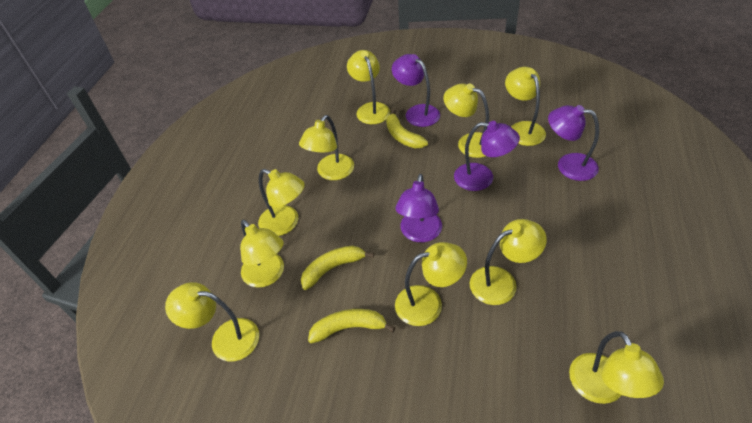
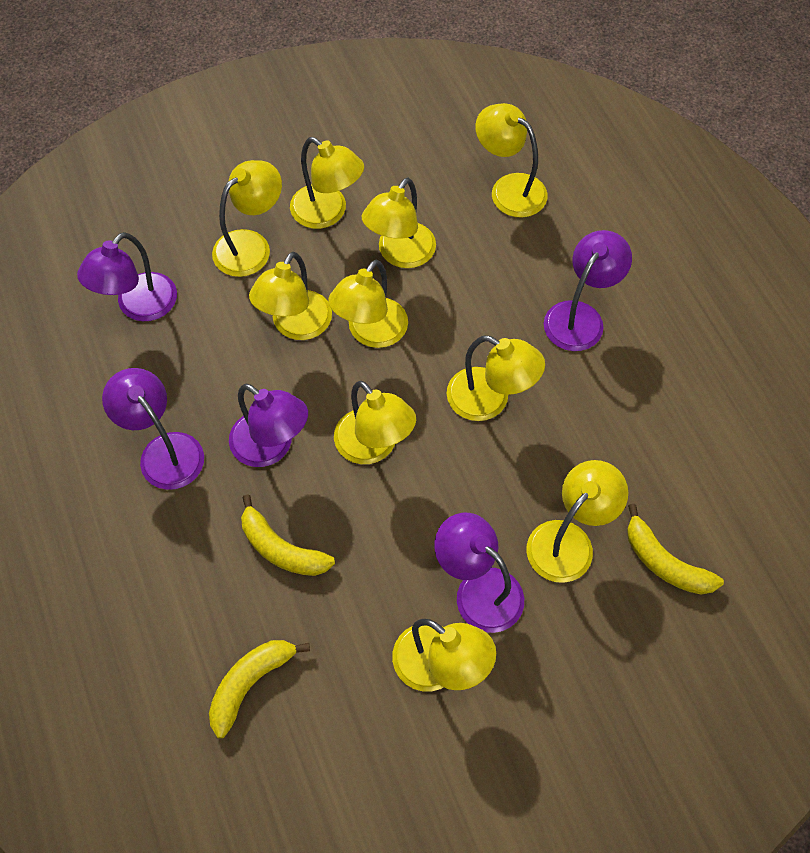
purple lamp: [392,54,440,127] [396,174,442,242] [454,121,520,191] [548,105,599,181] = 4 -> [77,232,177,321] [102,368,204,490] [229,384,308,467] [435,513,524,633] [544,230,632,351] = 5

